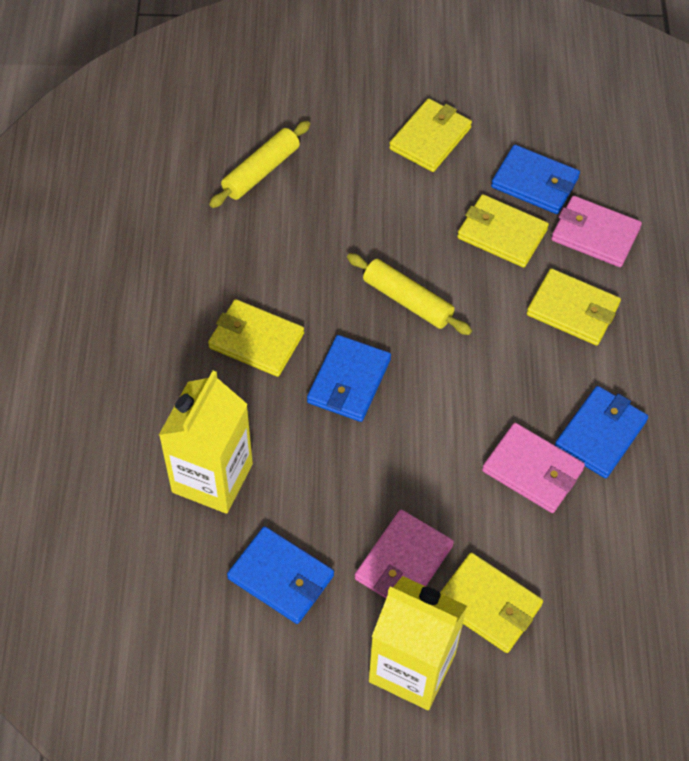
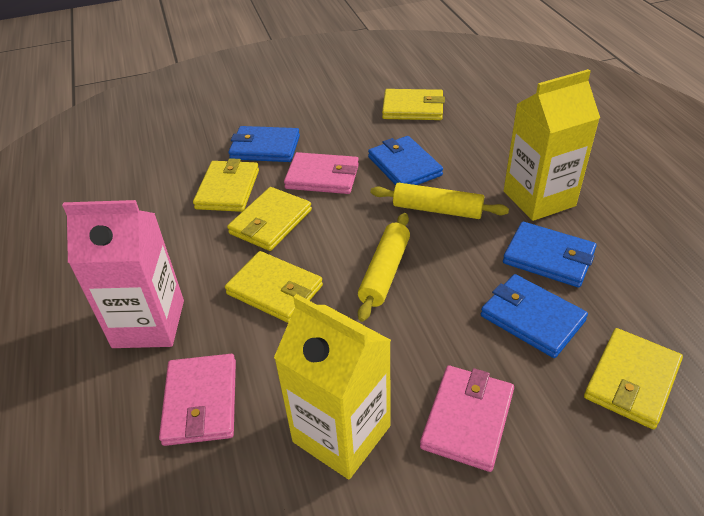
pink carton: none = 0 -> [62,200,184,348] = 1

